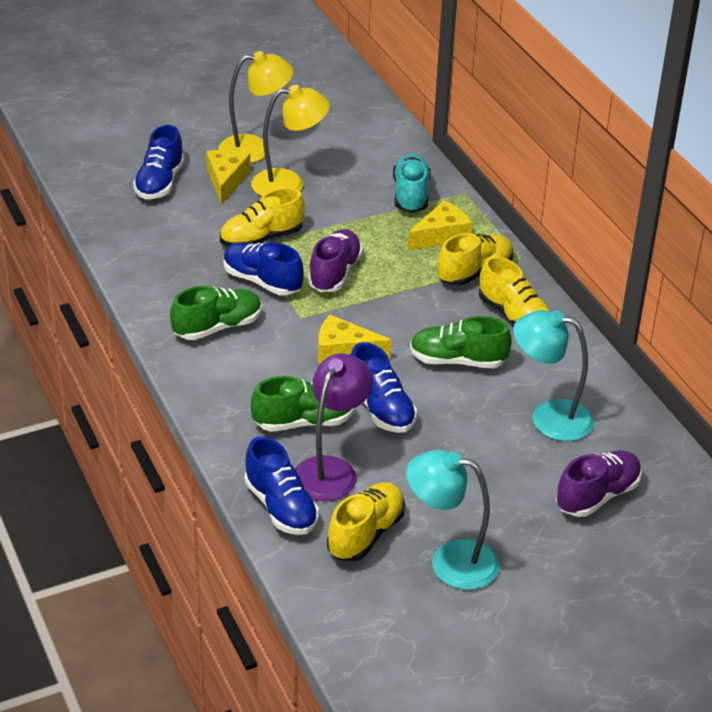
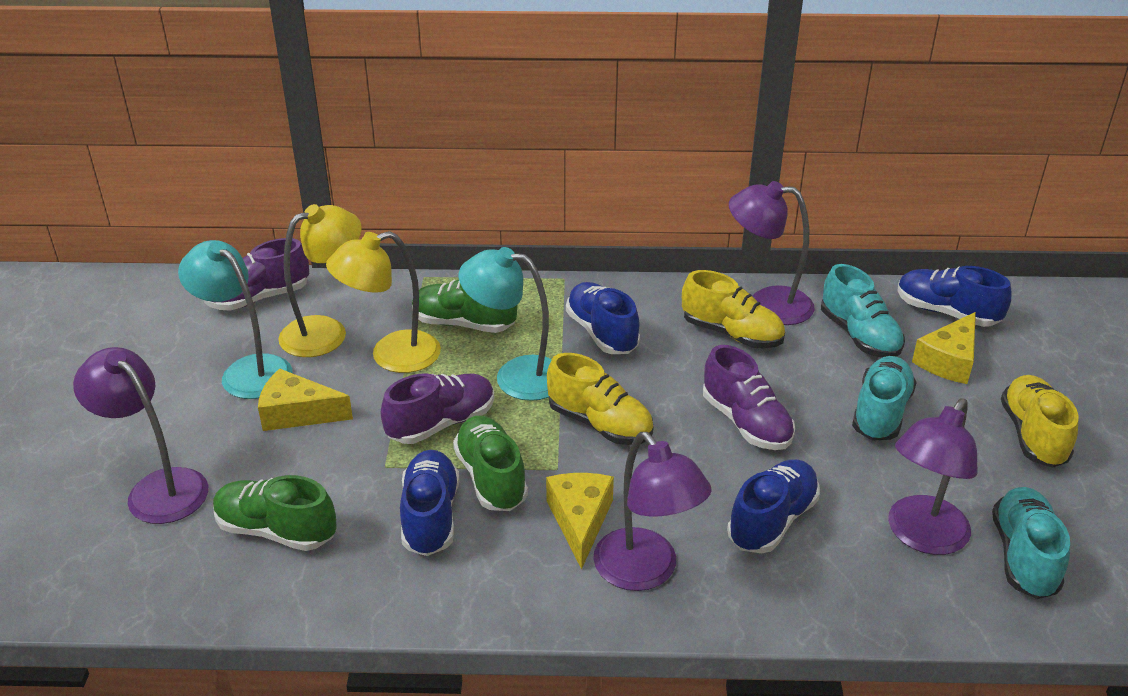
purple lamp: [295,354,373,501] = 1 -> [73,347,208,524] [593,432,712,591] [729,181,815,325] [888,398,978,555] = 4
purple shoe: [308,229,363,292] [556,450,642,517] = 2 -> [204,238,309,311] [381,373,494,444] [703,345,795,450] = 3
turquoise shoe: [393,154,431,213] = 1 -> [821,264,905,358] [852,356,917,441] [992,487,1070,599] = 3
yellow shoe: [220,188,305,247] [327,482,405,561] [437,233,513,286] [479,256,551,326] = 4 -> [547,353,654,445] [682,270,785,348] [1001,375,1079,468] = 3

